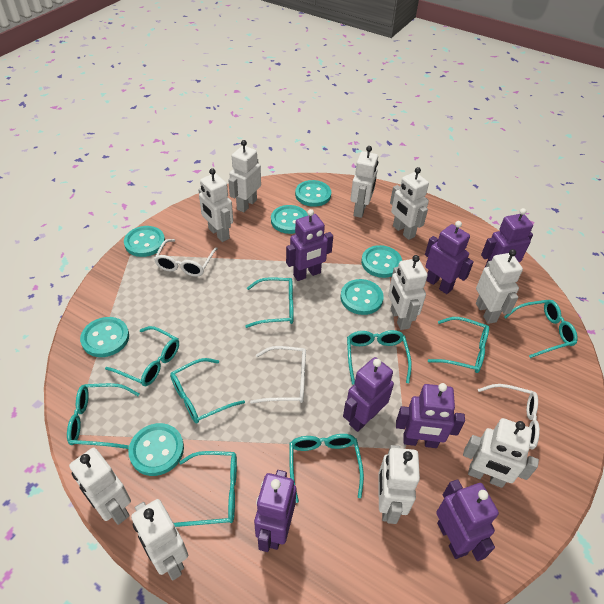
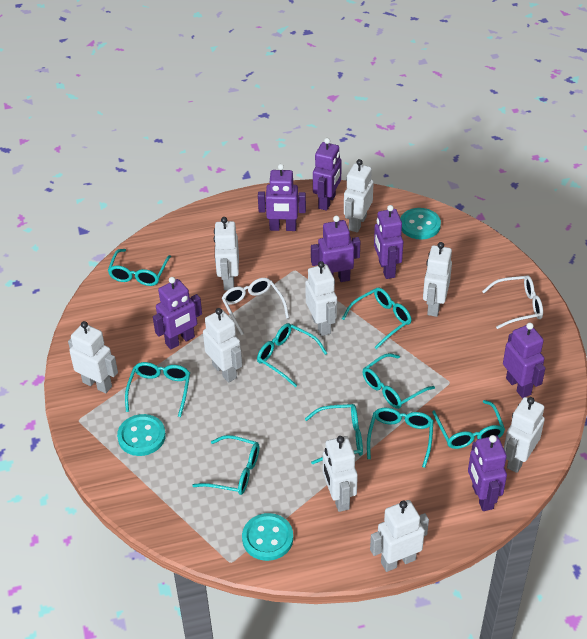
turquoise button: [80,317,129,357] [124,226,165,257] [128,423,184,476] [271,205,308,234] [295,180,331,207] [340,279,384,315] [361,245,402,278] = 7 -> [117,414,166,456] [242,513,293,561] [400,208,441,239] = 3
white glasses: [154,239,218,277] [250,346,306,404] [478,384,540,450] = 3 -> [222,278,289,335] [482,275,543,329] = 2
white robot: [69,448,131,525] [131,499,188,581] [198,168,233,242] [228,140,261,212] [350,146,378,218] [379,445,420,524] [388,255,428,330] [390,167,429,240] [463,418,539,488] [476,249,523,324] = 10 -> [68,321,118,394] [203,308,242,383] [214,217,239,291] [305,261,337,336] [323,436,358,512] [344,159,374,232] [370,500,429,572] [423,242,452,317] [504,397,545,473] = 9

